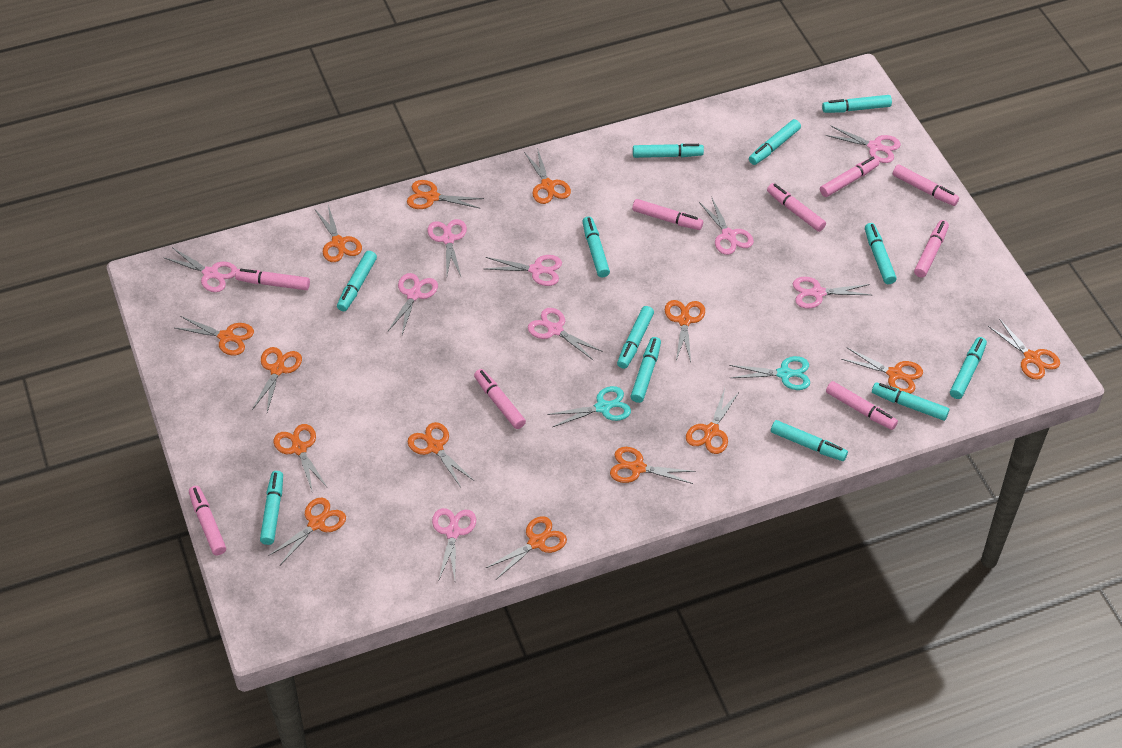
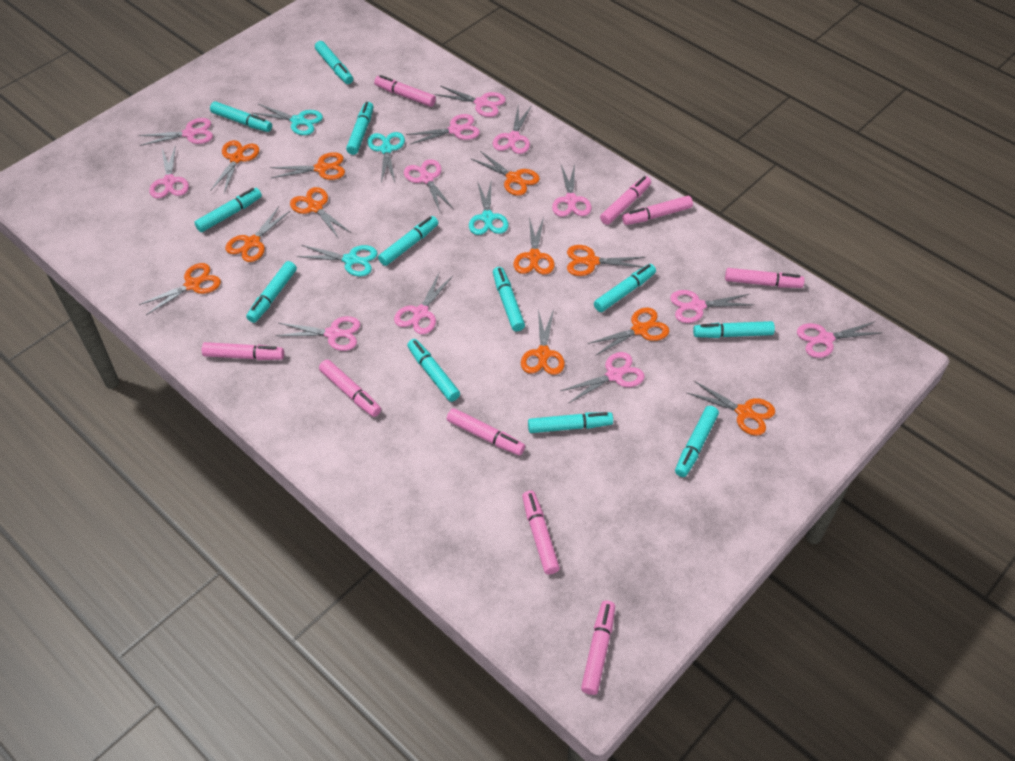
orange scissors: [175,316,254,355] [252,347,302,412] [268,498,346,565] [274,424,327,490] [315,205,362,262] [407,180,484,209] [408,422,474,488] [486,516,567,579] [524,148,571,204] [610,447,696,484] [665,300,705,362] [686,388,740,454] [841,348,923,394] [988,319,1060,380] = 14 -> [139,263,221,315] [210,140,259,193] [225,207,290,262] [270,152,345,180] [290,187,351,239] [471,151,540,196] [514,217,555,275] [521,309,565,375] [567,245,645,276] [587,307,669,356] [687,381,775,436] = 11
pink scissors: [163,247,237,292] [388,273,438,335] [427,219,467,276] [432,508,476,580] [485,255,562,286] [528,308,603,360] [699,196,754,255] [793,277,871,308] [825,125,901,163] = 9 -> [139,118,213,146] [149,145,189,198] [276,316,360,351] [394,273,453,334] [404,159,453,212] [406,114,480,144] [435,86,506,117] [493,107,531,154] [552,164,592,217] [560,352,645,404] [670,290,753,323] [797,322,880,358] = 12
turquoise scissors: [547,386,631,427] [729,356,810,390] = 2 -> [253,104,323,135] [297,245,378,276] [367,132,405,182] [469,181,509,235] = 4

